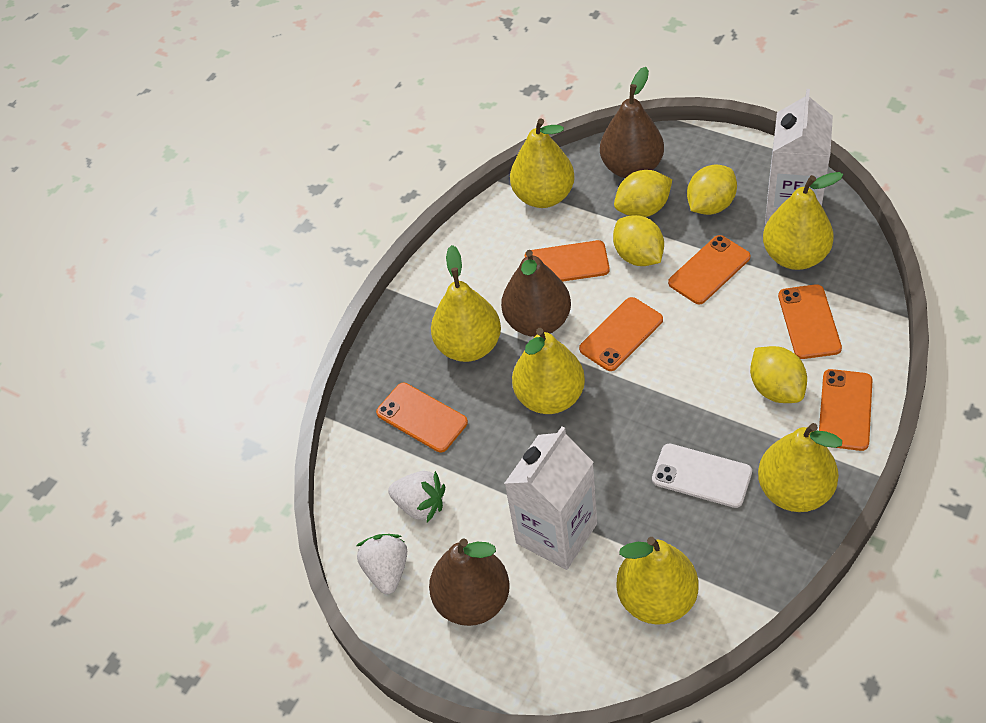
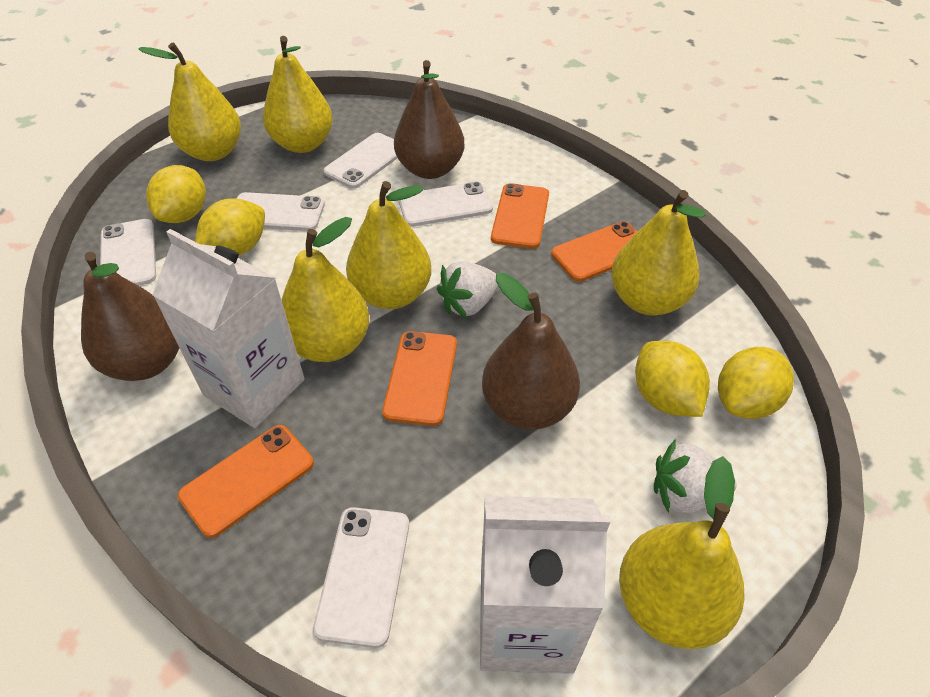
orange phone: [376,383,468,452] [525,240,610,282] [579,297,663,371] [668,235,751,304] [778,284,842,359] [819,369,872,451] = 6 -> [178,425,314,538] [382,331,457,426] [491,183,549,249] [551,221,638,282] = 4
white phone: [652,444,752,508] = 1 -> [100,219,156,286] [237,192,325,231] [313,507,409,648] [323,133,398,188] [399,182,493,227] = 5

